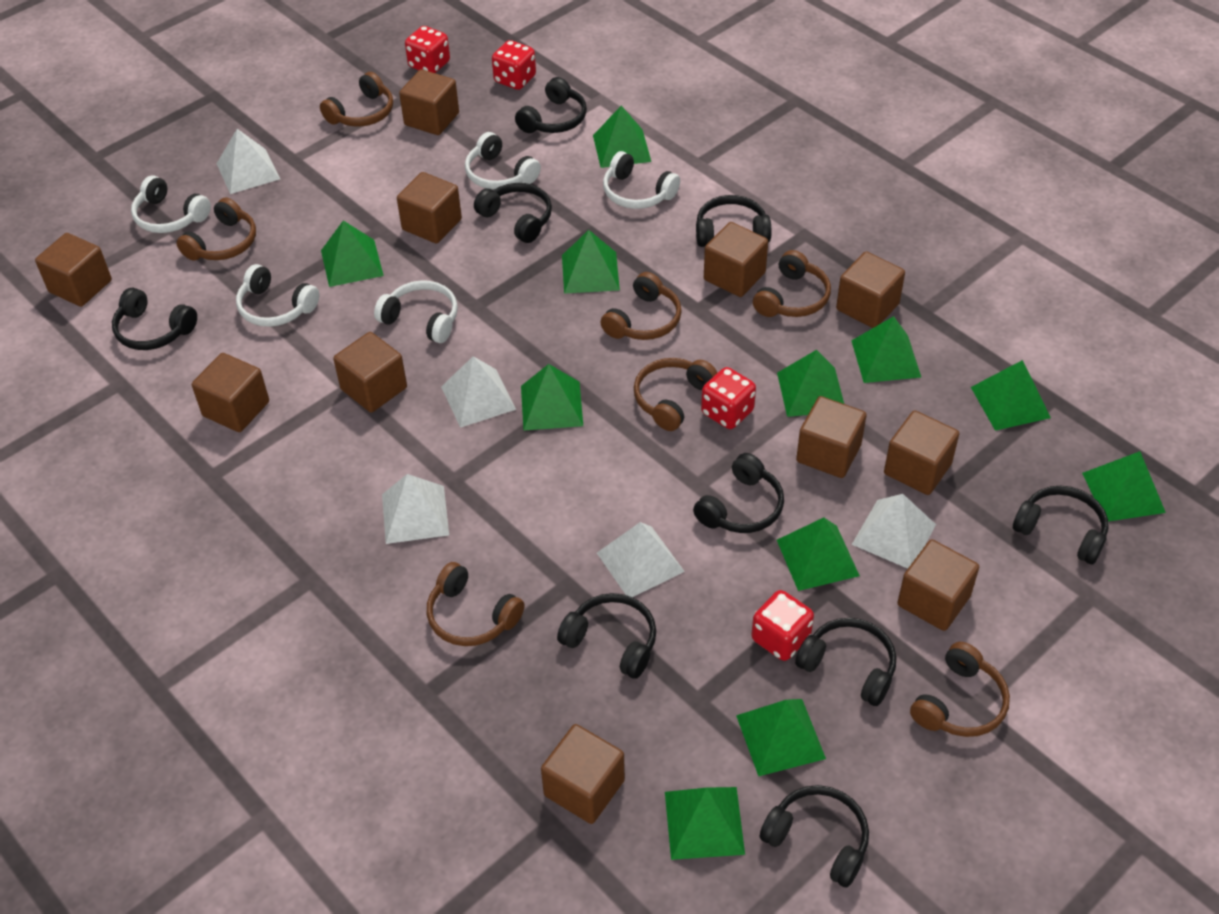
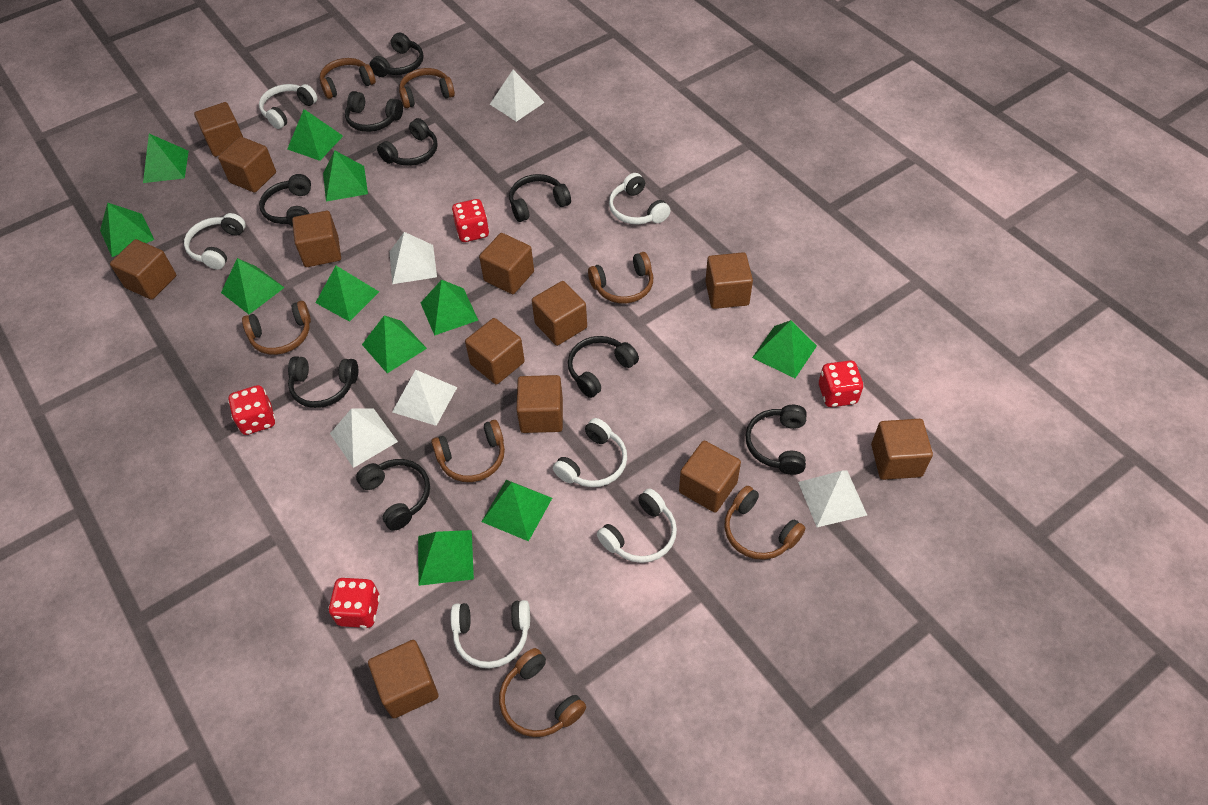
brown cube: [35,233,112,307] [192,353,269,432] [333,332,407,413] [397,172,462,244] [399,69,459,135] [541,724,625,824] [704,222,768,297] [796,396,867,478] [836,251,905,328] [884,410,959,495] [897,539,979,631] = 11 -> [110,239,176,300] [194,102,243,157] [218,137,276,193] [292,211,341,267] [368,640,439,718] [465,318,525,385] [479,233,534,294] [516,375,563,433] [532,281,587,346] [679,441,741,513] [706,252,753,309] [871,419,933,480] = 12
white headphones: [131,176,211,233] [236,264,319,327] [374,280,458,343] [465,132,541,190] [603,151,680,209] = 5 -> [184,213,246,270] [259,84,318,129] [451,600,530,668] [553,418,627,487] [597,488,677,563] [609,173,670,224] = 6

